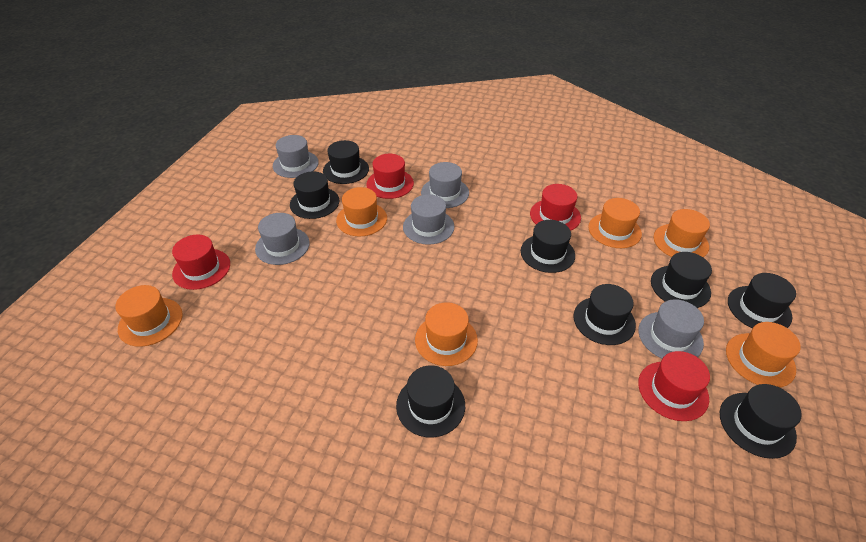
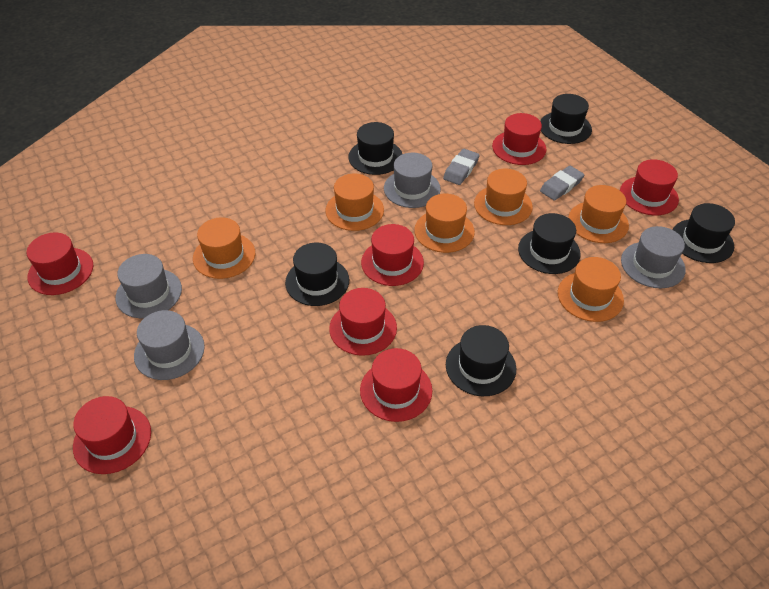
black hat: [290,172,339,219] [323,140,369,184] [396,365,465,438] [521,220,575,273] [573,284,636,345] [651,252,712,308] [720,384,802,459] [728,273,796,328] = 8 -> [285,243,349,306] [348,122,402,175] [446,325,516,396] [518,213,581,274] [540,94,592,144] [672,203,735,263] = 6
grey eraser: none = 0 -> [443,149,479,185] [540,166,584,201] = 2
grey hat: [255,213,310,265] [273,135,319,178] [403,194,455,245] [421,162,469,208] [638,299,704,359] = 5 -> [116,254,182,318] [134,310,205,380] [384,153,441,208] [621,226,686,288] = 4
red hat: [172,235,230,290] [366,154,414,199] [530,184,581,231] [638,351,710,421] = 4 -> [27,232,93,295] [73,396,151,474] [329,288,397,356] [360,348,432,422] [361,224,424,286] [492,113,546,165] [620,159,679,215] = 7

